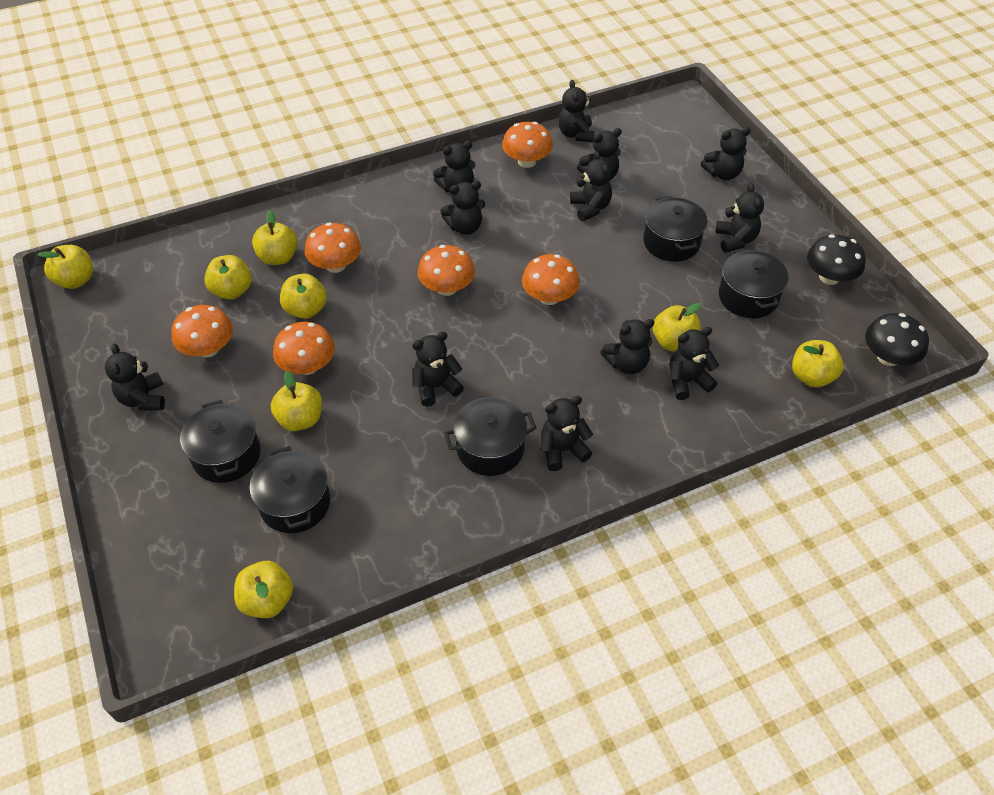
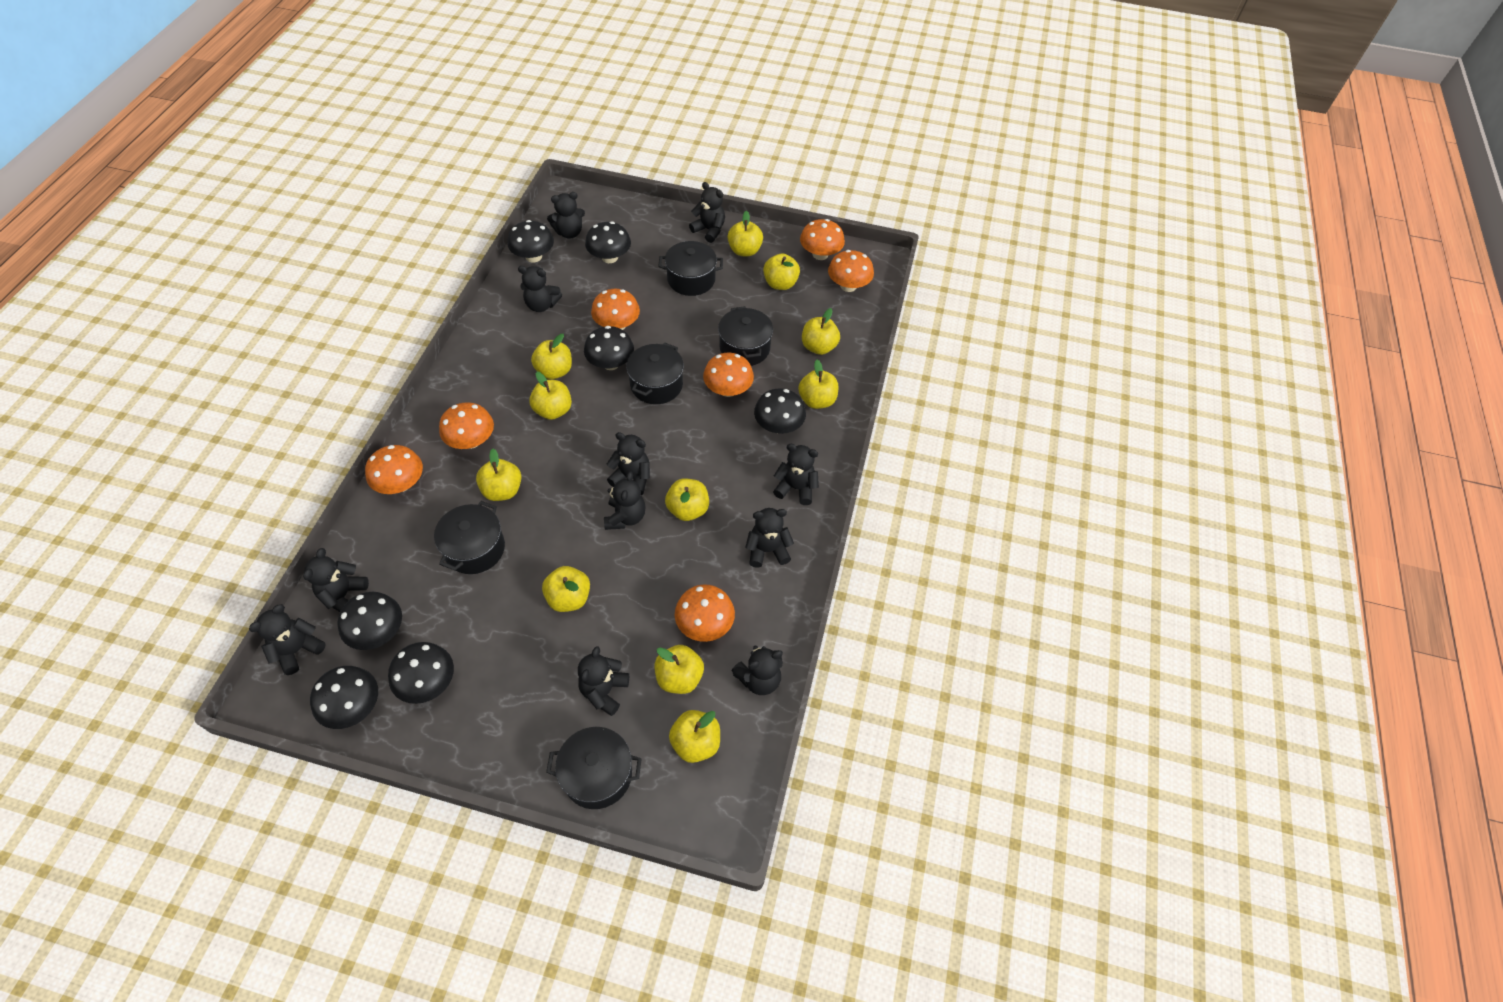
black mushroom: [807,234,866,285] [865,313,929,366] = 2 -> [310,666,378,729] [337,592,402,650] [388,642,454,704] [508,220,554,263] [584,326,634,370] [585,222,631,263] [754,388,806,434] = 7
black teddy bear: [105,344,165,410] [412,332,464,407] [433,141,475,192] [440,181,485,235] [540,396,593,471] [558,80,595,142] [570,151,612,221] [577,128,622,181] [600,319,654,374] [670,327,719,400] [701,127,751,180] [716,183,764,253] = 12 -> [249,604,326,675] [303,548,369,612] [518,266,562,312] [547,192,585,239] [578,646,629,716] [604,472,646,530] [607,432,650,495] [689,182,725,243] [732,646,783,695] [745,508,794,568] [773,444,819,505] = 11
orange mushroom: [171,305,233,357] [273,322,335,375] [305,222,361,273] [418,245,475,296] [502,122,553,168] [522,254,580,305] = 6 -> [365,445,423,494] [439,403,494,449] [591,289,640,330] [675,584,735,642] [703,353,754,397] [800,219,845,260] [828,250,874,292] = 7
yellow apple: [37,245,93,289] [204,255,252,300] [234,561,293,618] [252,210,298,265] [271,371,322,431] [280,273,327,319] [653,303,701,351] [792,340,844,387] = 8 -> [476,449,522,501] [529,372,572,420] [531,334,572,379] [542,566,590,612] [655,645,704,694] [665,478,709,521] [669,710,720,763] [728,211,763,256] [763,254,800,290] [798,360,838,409] [802,308,840,355] = 11

